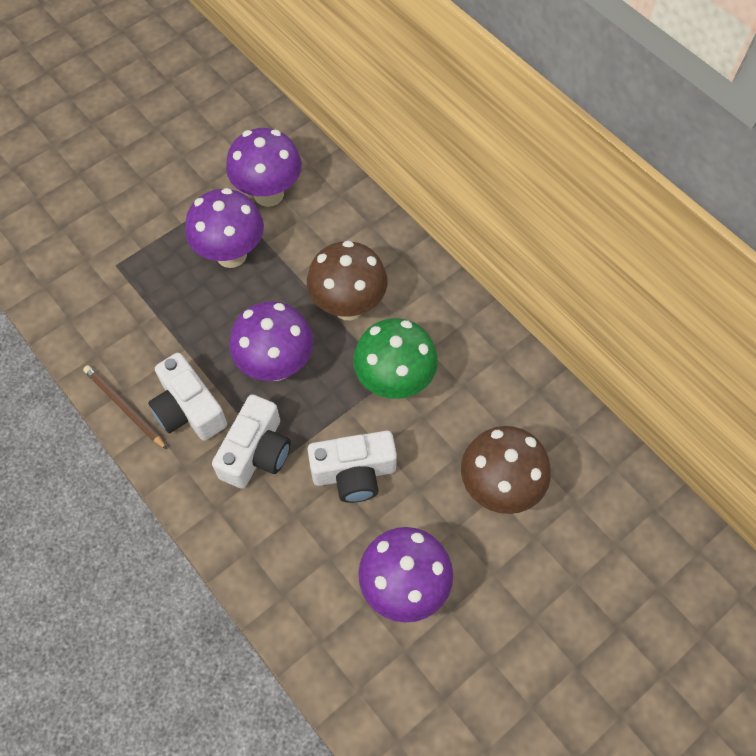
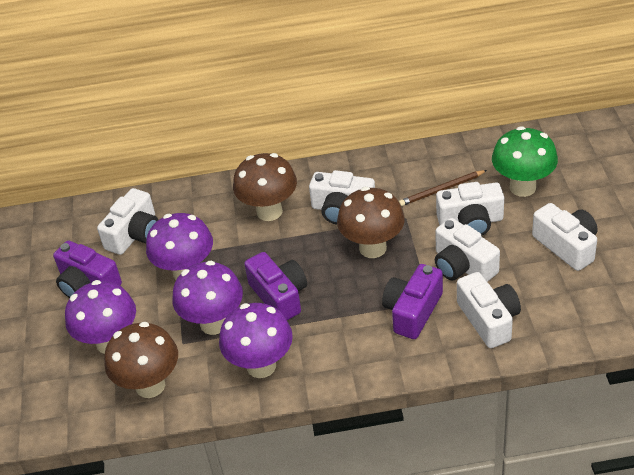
brown mushroom: [307,240,387,320] [461,426,551,514] = 2 -> [104,322,178,398] [233,153,297,221] [337,187,405,258] = 3
purple camera: none = 0 -> [53,240,122,298] [244,252,307,320] [382,264,443,339] = 3
white camera: [148,353,227,441] [212,394,291,489] [307,431,397,503] = 3 -> [97,188,158,255] [309,170,375,225] [435,218,500,282] [436,182,504,236] [457,272,521,348] [532,203,597,271] = 6

